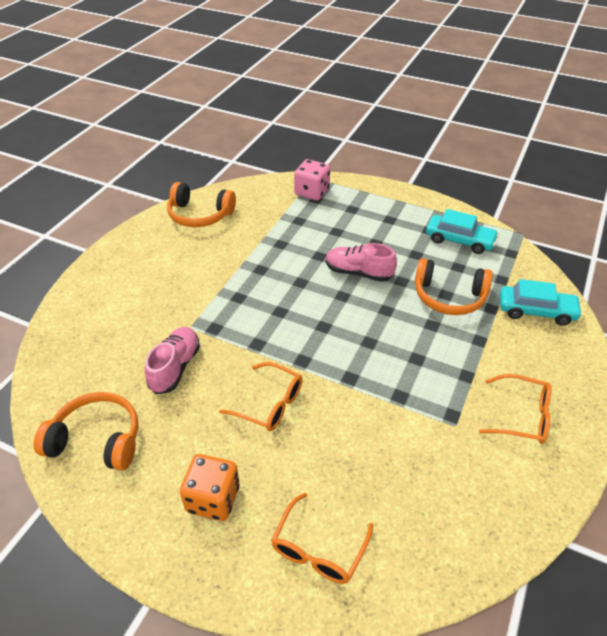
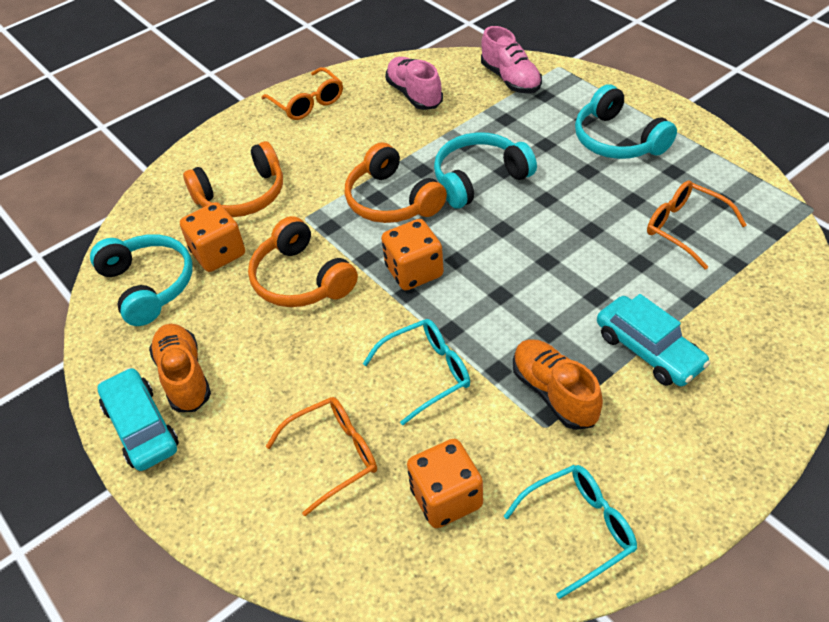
orange dice: [180,454,240,521] = 1 -> [180,202,245,272] [381,219,444,290] [407,439,483,528] = 3
orange shoe: none = 0 -> [149,324,211,412] [513,339,603,430] = 2
pink dice: [294,159,330,201] = 1 -> none = 0
turquoise glasses: none = 0 -> [363,319,470,425] [504,465,637,599] = 2
turquoise headphones: none = 0 -> [90,234,193,326] [434,132,537,209] [575,84,677,159] = 3

